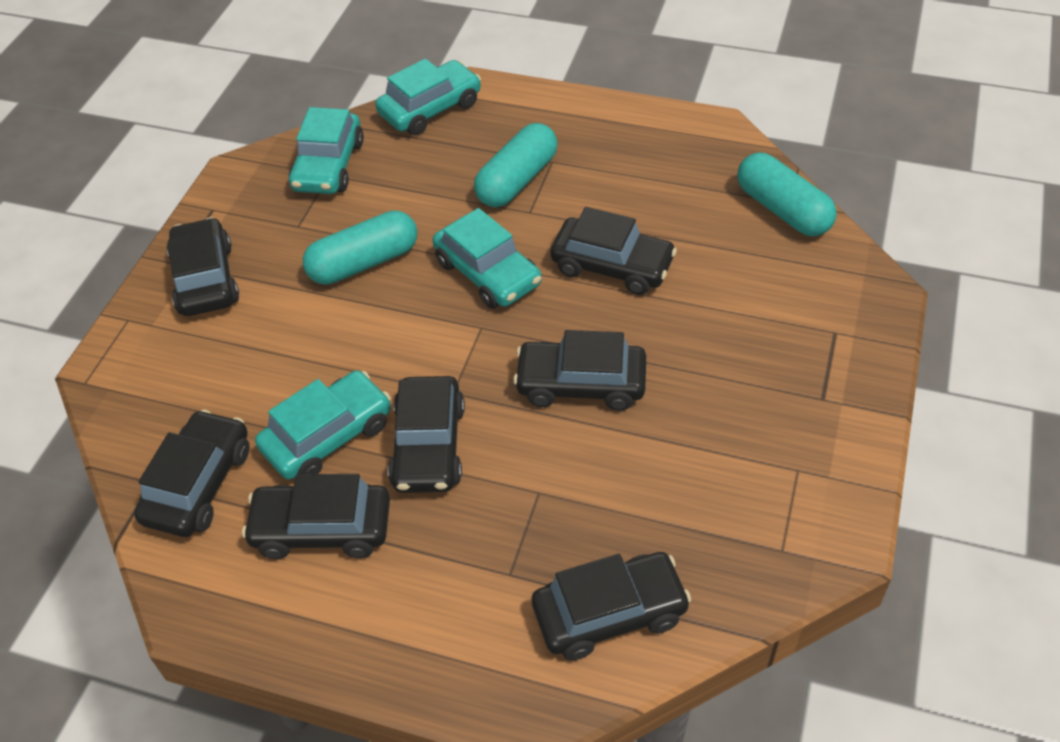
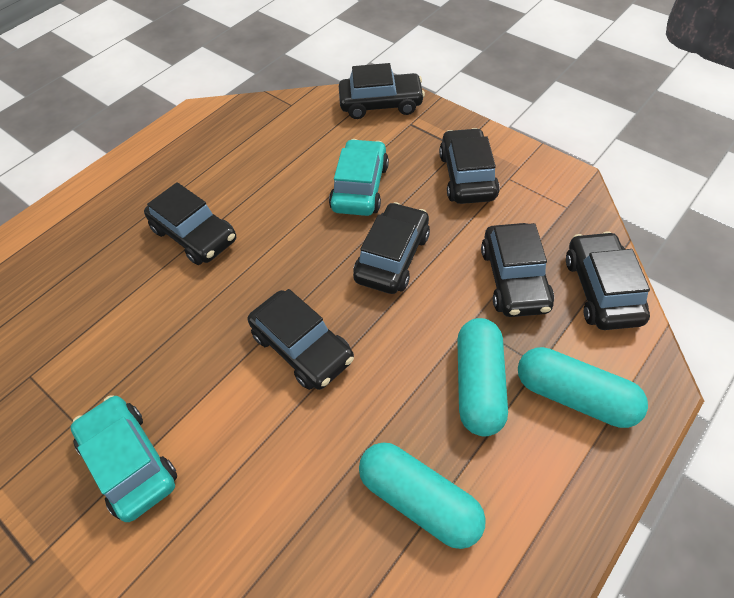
turquoise car: [255,370,391,480] [288,107,364,194] [375,59,481,135] [433,208,542,309] = 4 -> [71,395,177,522] [329,139,389,216] = 2

